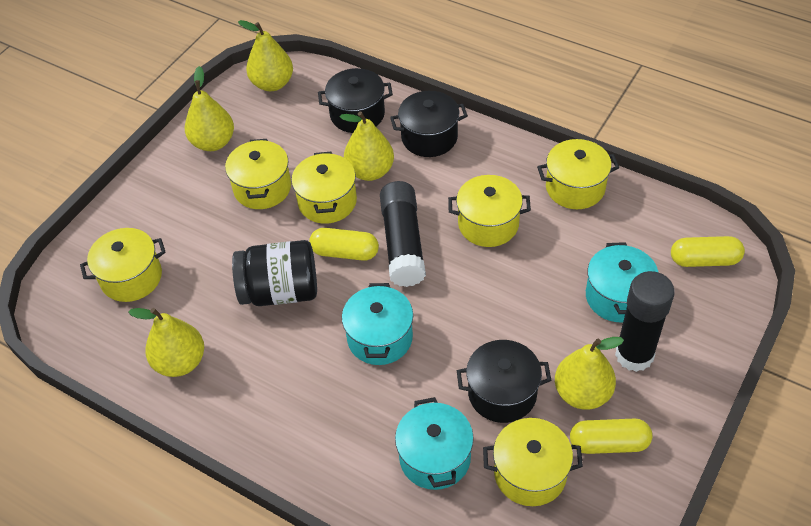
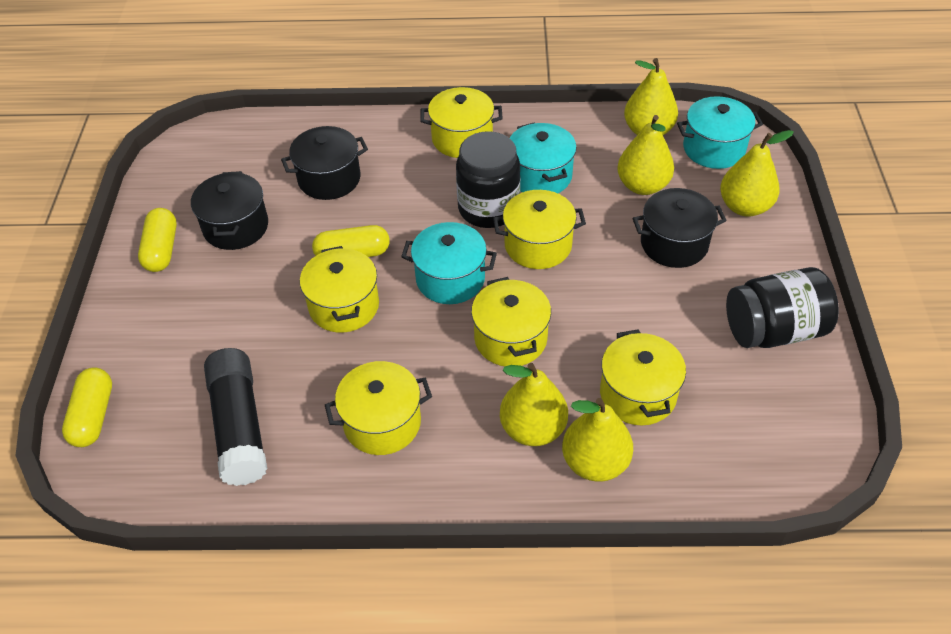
black glue stick: [380,181,426,287] [615,271,675,372] = 2 -> [204,348,267,486] = 1
black jar: [232,240,317,306] = 1 -> [456,131,520,228] [726,267,839,348] = 2

